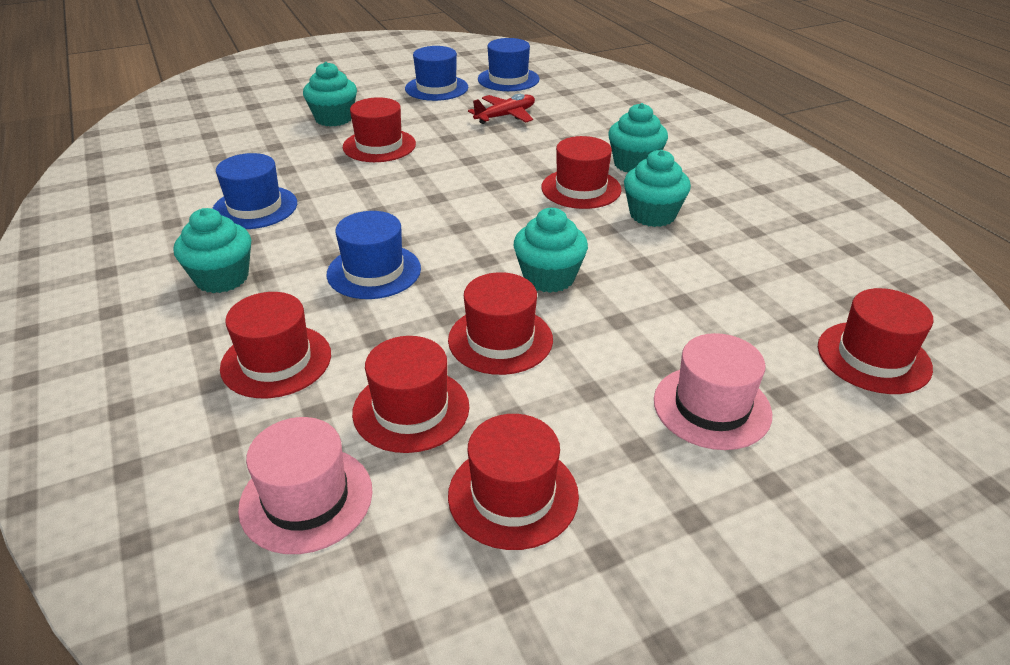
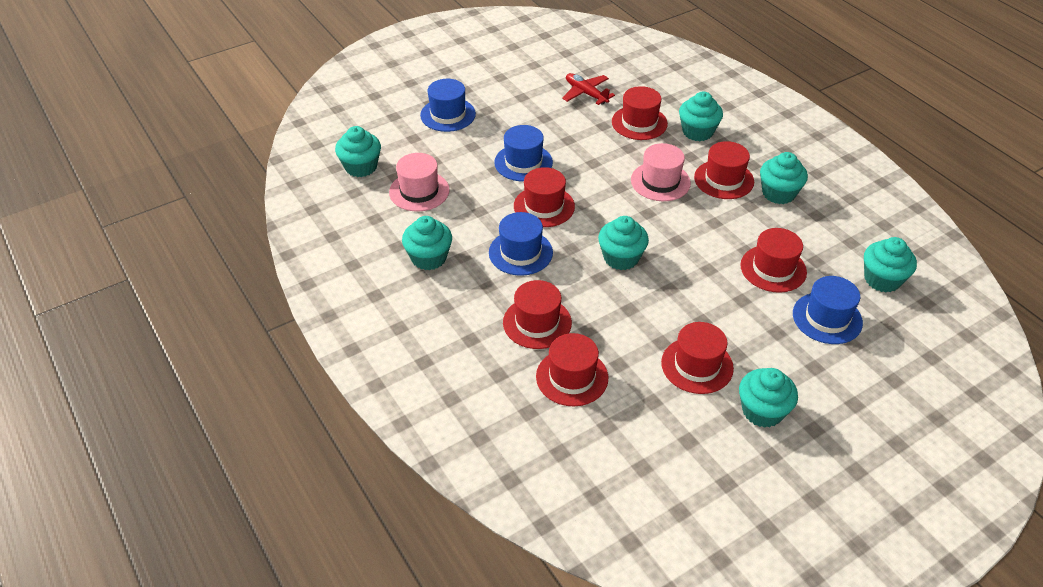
turquoise cupcake: [174,208,251,293] [303,62,357,127] [513,208,588,293] [608,103,668,172] [624,150,691,227] = 5 -> [335,126,381,177] [402,216,452,270] [598,216,649,270] [679,91,723,141] [739,368,798,428] [760,152,808,204] [864,237,917,292] = 7

